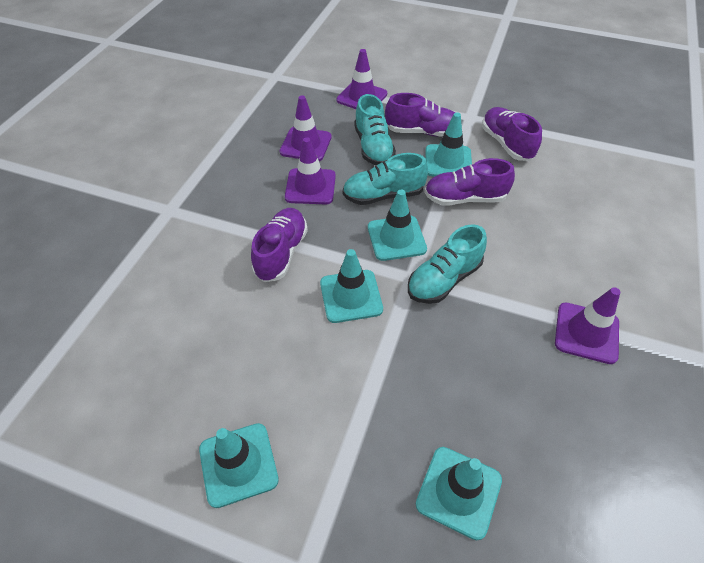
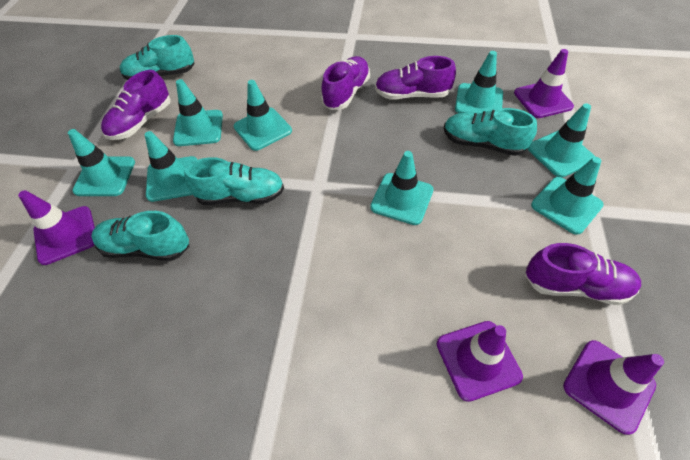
turquoise shoe: [342,153,428,205] [354,94,396,165] [408,224,487,304] = 3 -> [91,211,189,261] [120,35,195,80] [185,157,284,205] [444,108,537,156] = 4
turquoise traffic cone: [199,423,279,508] [320,249,383,323] [368,190,427,261] [416,447,502,540] [426,112,472,177] = 5 -> [68,129,135,196] [144,131,197,202] [173,79,223,146] [234,80,292,151] [370,151,434,225] [455,51,503,114] [528,103,595,177] [531,157,604,235] = 8

